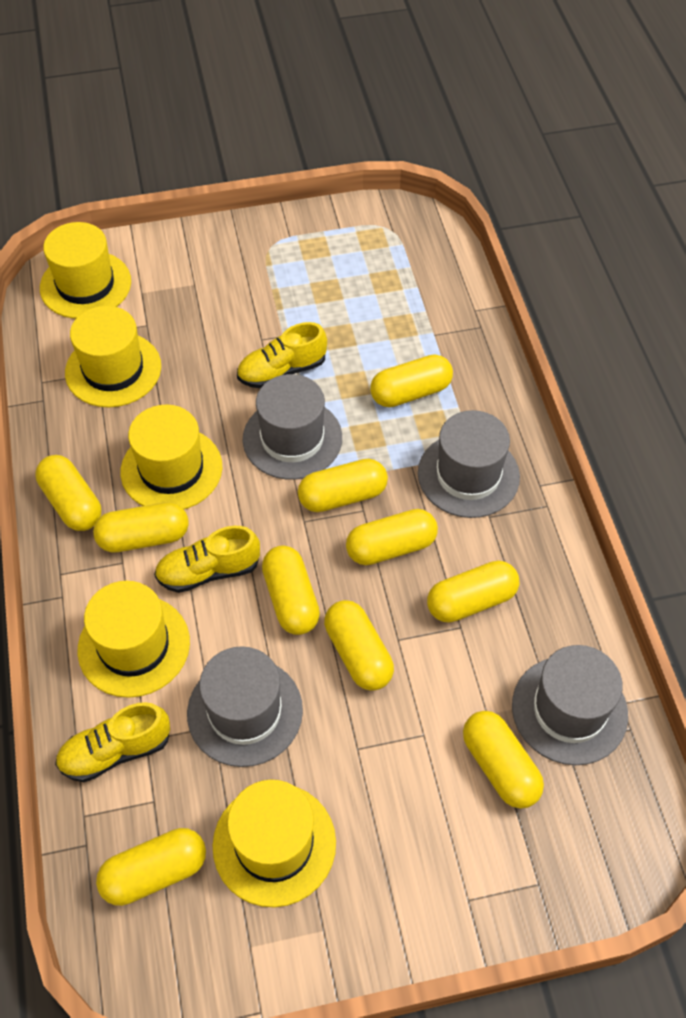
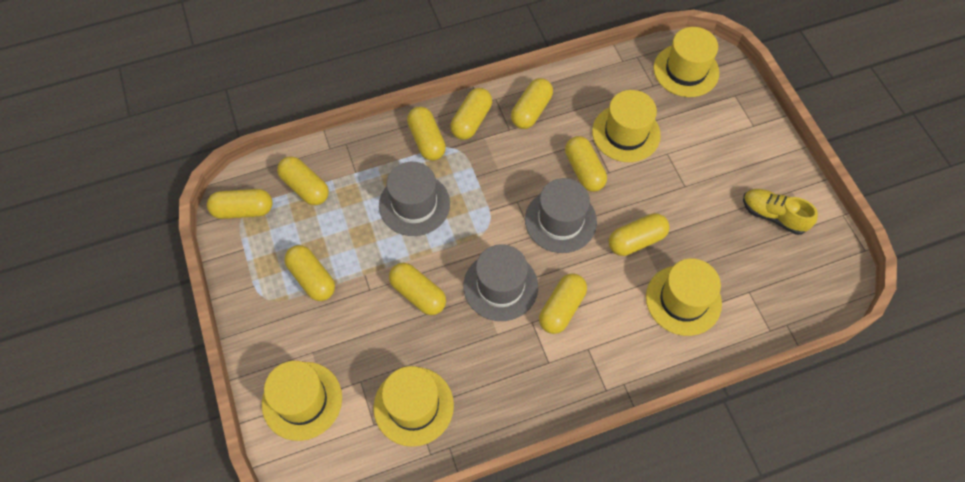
grey hat: [187,646,303,767] [242,374,342,480] [418,410,520,518] [512,645,628,765] = 4 -> [379,162,450,236] [463,244,538,321] [525,178,597,253] = 3
yellow shoe: [55,702,170,782] [154,526,260,593] [237,322,327,388] = 3 -> [743,189,818,235] = 1

